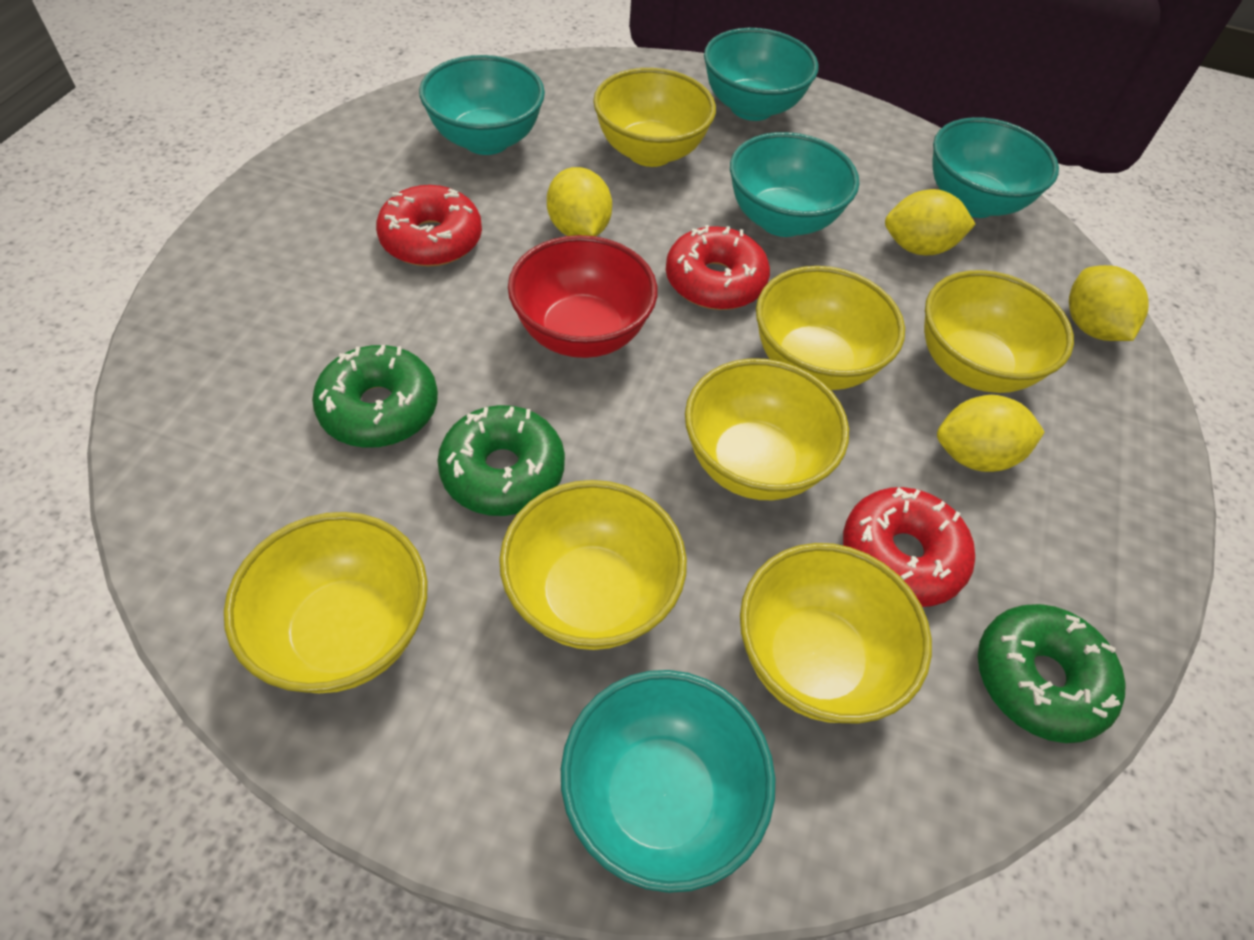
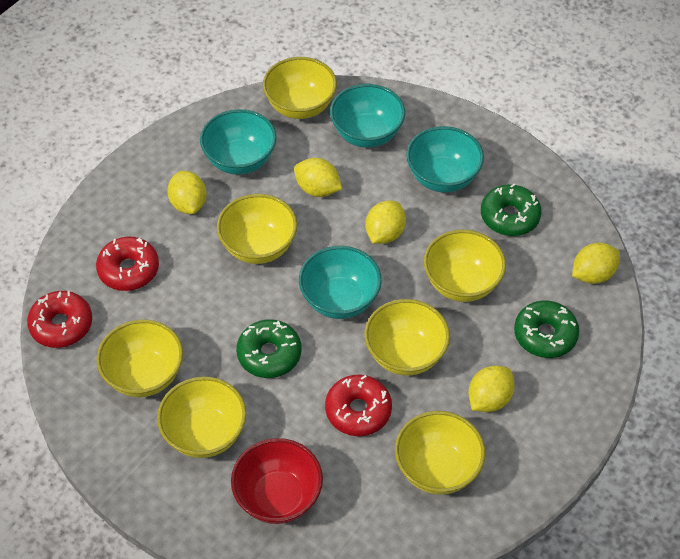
turquoise bowl: [419,55,545,155] [561,670,776,893] [704,28,818,121] [730,132,859,237] [932,117,1059,218] = 5 -> [200,109,277,175] [299,246,382,319] [330,84,405,148] [406,126,484,192] = 4
yellow lemon: [547,167,612,236] [885,189,976,255] [937,395,1044,472] [1069,265,1148,341] = 4 -> [167,171,207,214] [294,158,342,197] [366,201,406,244] [468,366,515,412] [572,243,620,284] = 5

